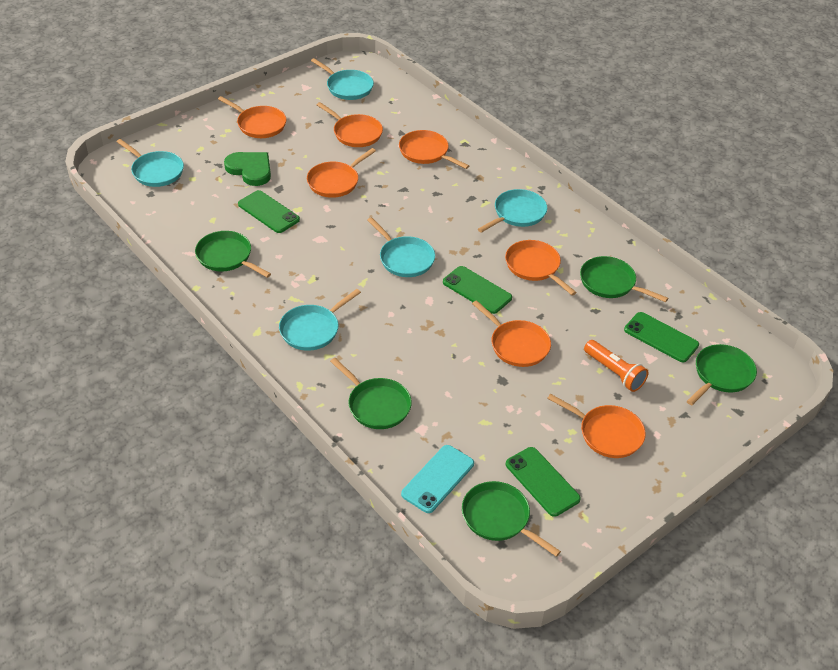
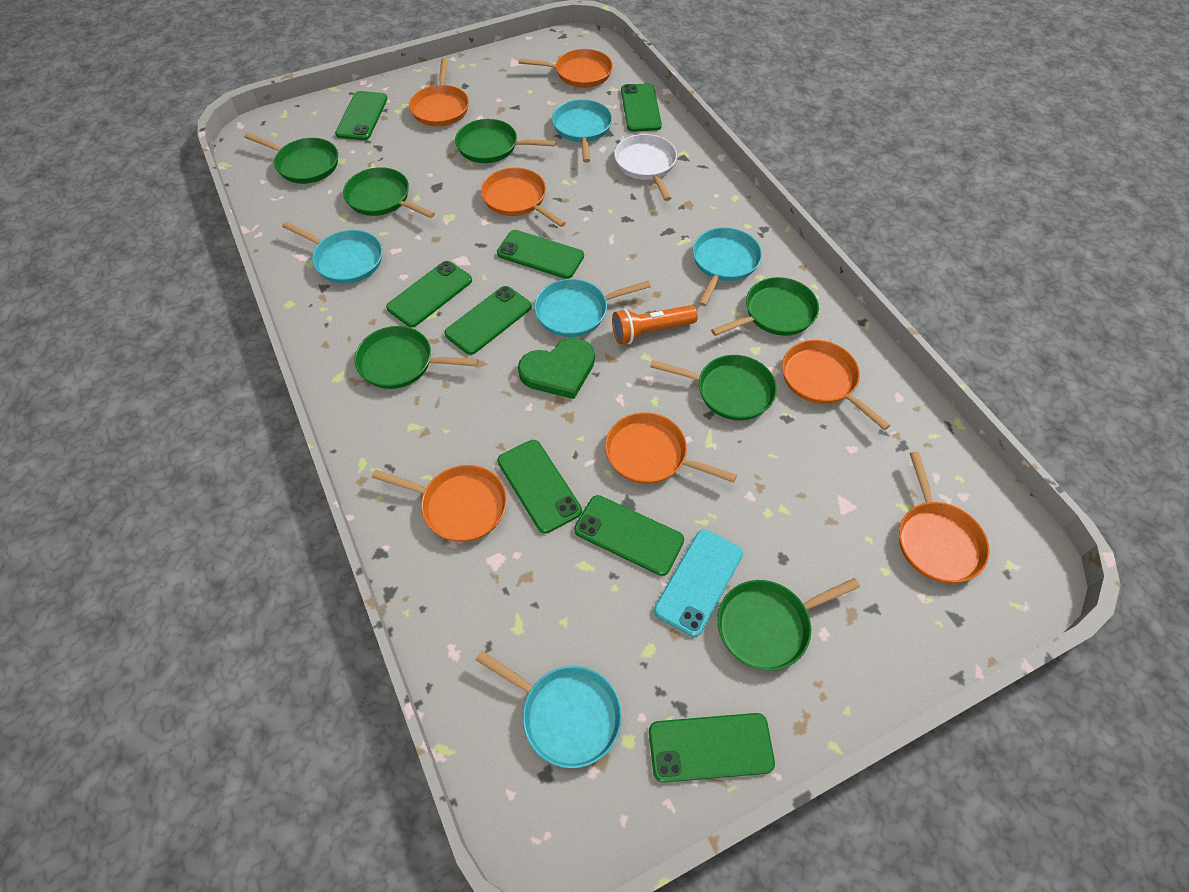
green pan: [195,231,271,278] [330,358,412,429] [462,481,561,557] [580,256,668,302] [687,344,757,405] = 5 -> [244,133,338,184] [343,167,435,218] [354,326,479,389] [455,119,556,163] [650,355,777,420] [711,277,819,336] [717,578,860,670] = 7
green phone: [238,190,300,233] [443,266,512,314] [506,447,581,517] [624,312,699,362] = 4 -> [335,91,388,140] [386,261,472,327] [444,286,532,355] [497,230,584,279] [497,440,582,534] [574,495,684,576] [621,83,662,132] [649,713,775,783] = 8
white pan: none = 0 -> [614,134,677,201] = 1

